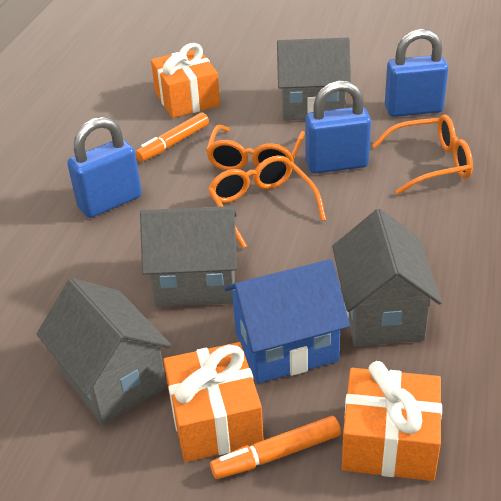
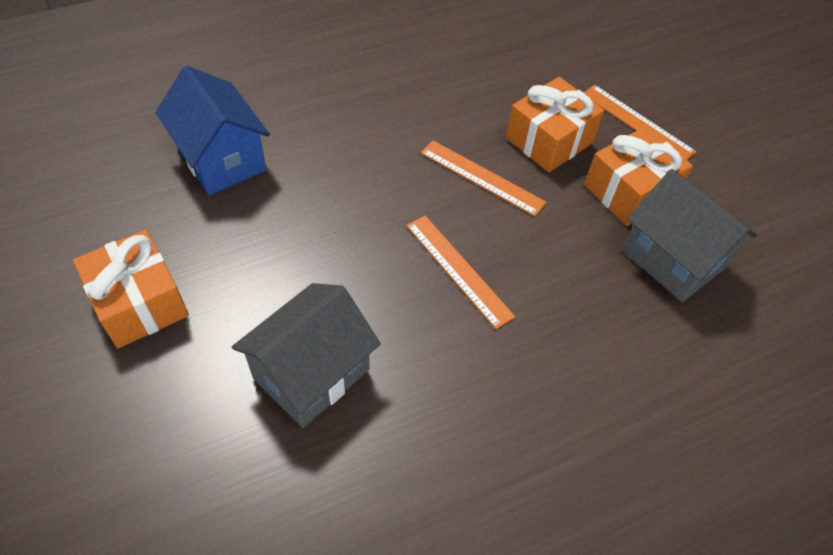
blue padlock: [67,117,142,218] [305,81,371,174] [385,29,448,117] = 3 -> none = 0
grey house: [36,278,172,425] [140,206,237,307] [277,38,351,120] [332,209,442,347] = 4 -> [232,283,381,428] [622,169,757,302] = 2
orange glasses: [206,125,305,171] [208,155,326,248] [372,114,473,195] = 3 -> none = 0
orange marker: [135,112,209,162] [210,416,341,479] = 2 -> none = 0
orange ruler: none = 0 -> [407,215,515,329] [421,140,547,216] [584,85,697,160] = 3

